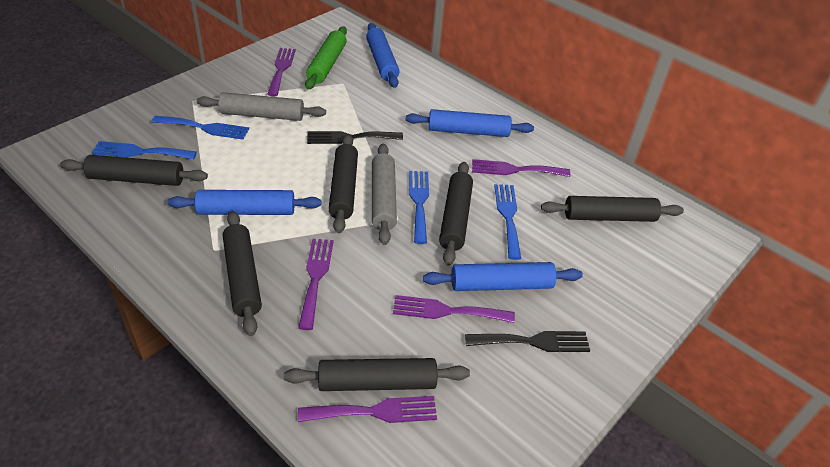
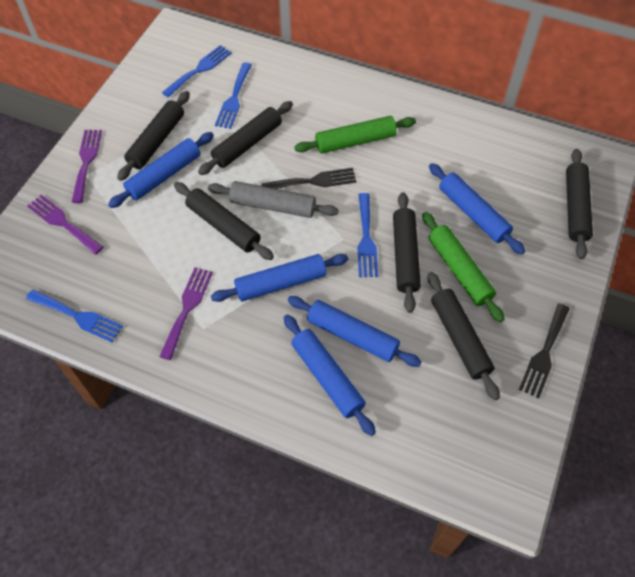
blue rolling pin: [168,190,321,215] [366,23,400,88] [406,109,534,137] [423,262,583,291] = 4 -> [108,132,214,208] [211,254,348,302] [284,314,376,436] [288,296,422,367] [429,163,525,254] = 5
green rolling pin: [305,27,347,90] = 1 -> [294,116,416,154] [422,212,504,322] = 2
grey rolling pin: [197,92,326,121] [372,144,397,245] = 2 -> [208,181,339,218] = 1
purple fork: [267,48,296,96] [298,239,334,330] [298,396,437,423] [393,295,515,323] [472,159,570,177] = 5 -> [27,195,103,254] [72,130,102,203] [159,267,213,360] = 3

